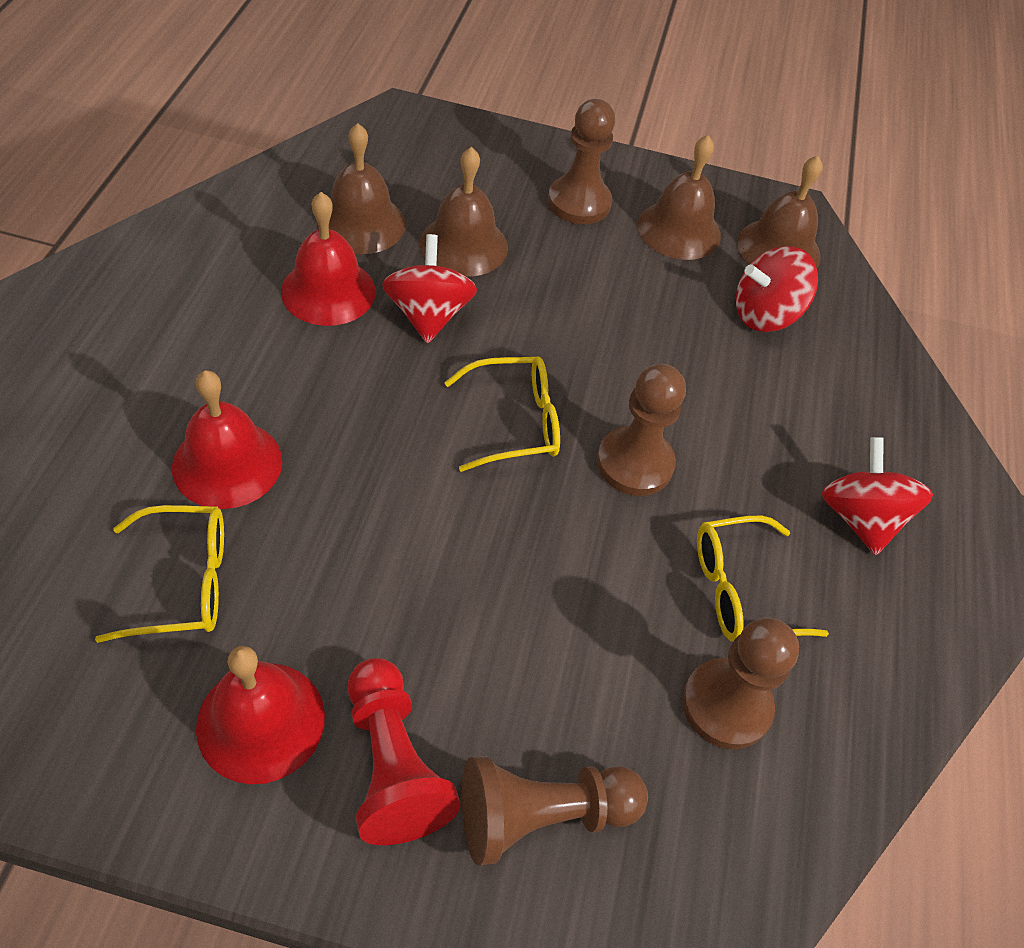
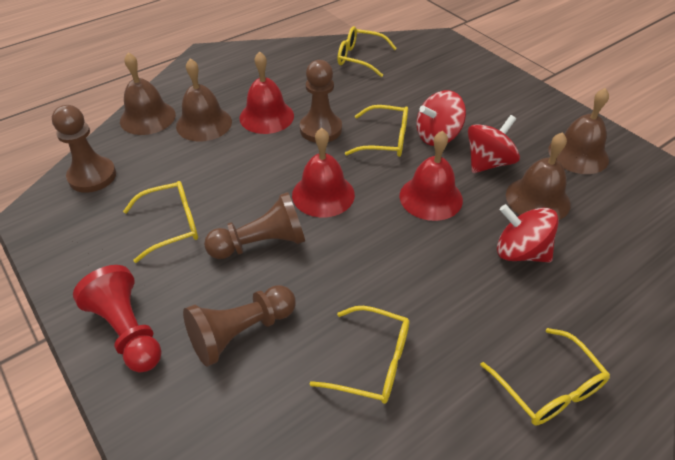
yellow glasses: [95,505,224,643] [444,356,560,472] [697,516,829,642] = 3 -> [123,181,198,263] [310,306,410,404] [337,26,397,77] [345,105,408,157] [480,328,610,425] = 5

